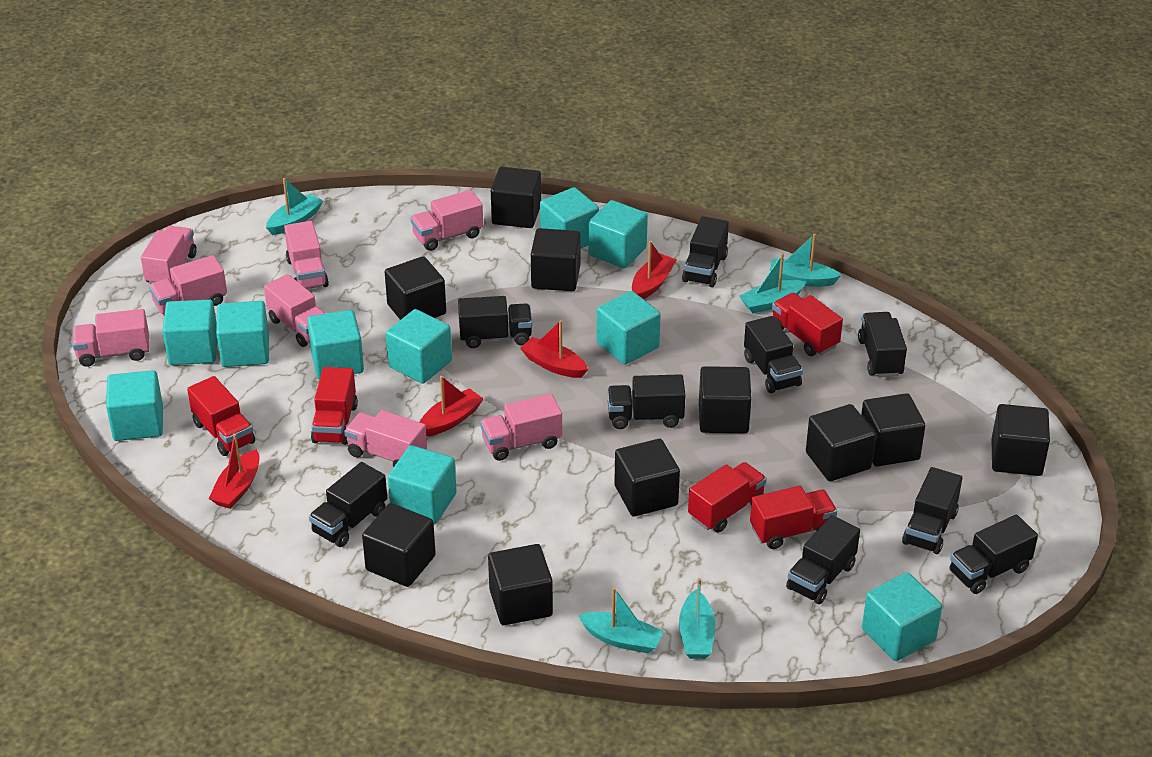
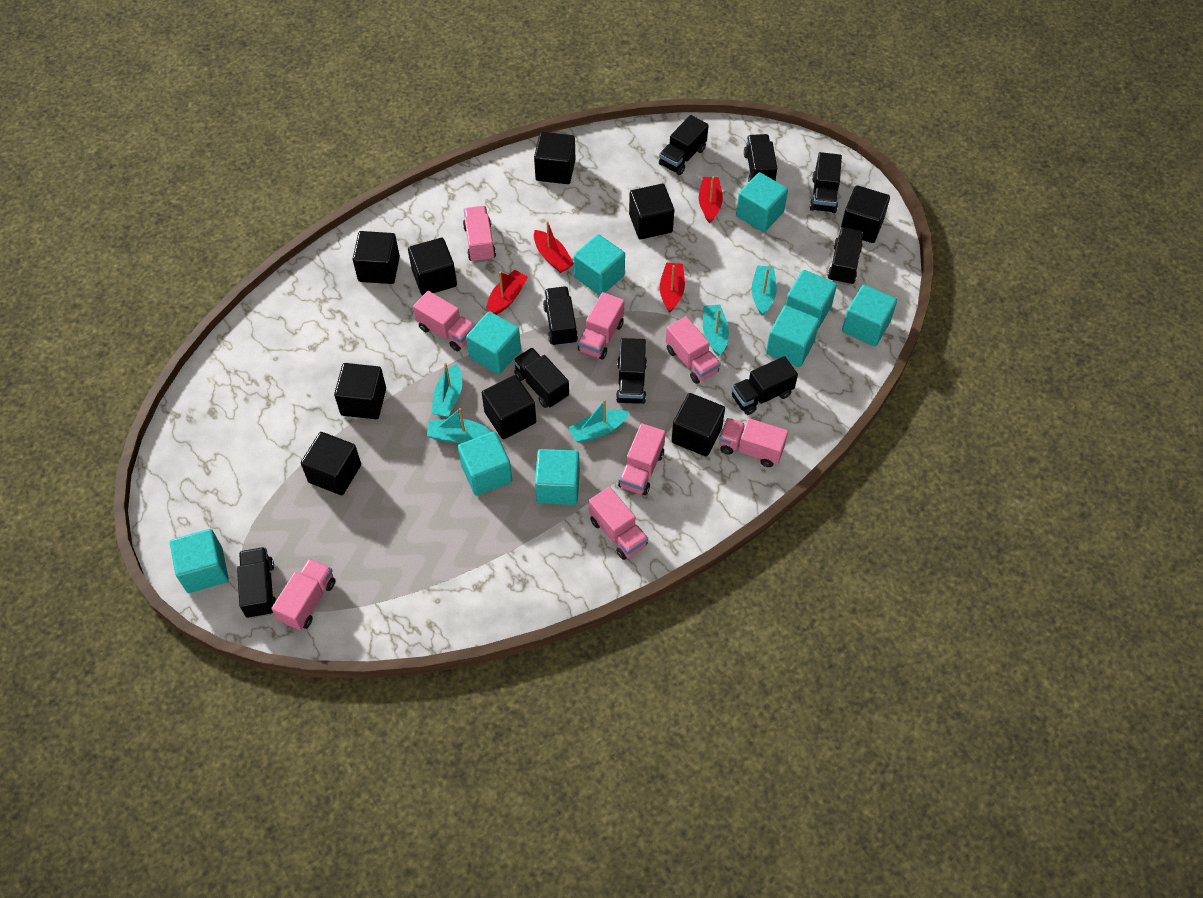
black cube: [362,503,436,587] [385,256,446,320] [488,544,553,625] [491,167,541,228] [531,228,580,291] [614,439,680,517] [699,366,752,433] [806,404,876,481] [861,393,926,466] [992,404,1050,476] = 10 -> [301,432,361,495] [334,363,386,419] [353,231,400,284] [408,238,457,296] [482,375,536,439] [534,132,576,184] [629,184,674,239] [671,393,725,456] [841,185,890,243] = 9
red truck: [187,376,255,456] [311,367,358,445] [688,462,767,533] [750,486,837,549] [772,293,843,356] = 5 -> none = 0
turquoise cube: [106,370,163,441] [162,299,218,365] [216,301,269,367] [307,310,364,379] [386,309,452,384] [388,445,457,524] [540,187,599,249] [589,200,648,268] [596,291,661,365] [862,572,942,661] = 10 -> [170,529,229,593] [458,432,512,496] [466,311,521,374] [535,449,580,505] [574,234,625,296] [736,172,788,232] [766,305,820,367] [785,270,837,329] [842,285,897,346] = 9

